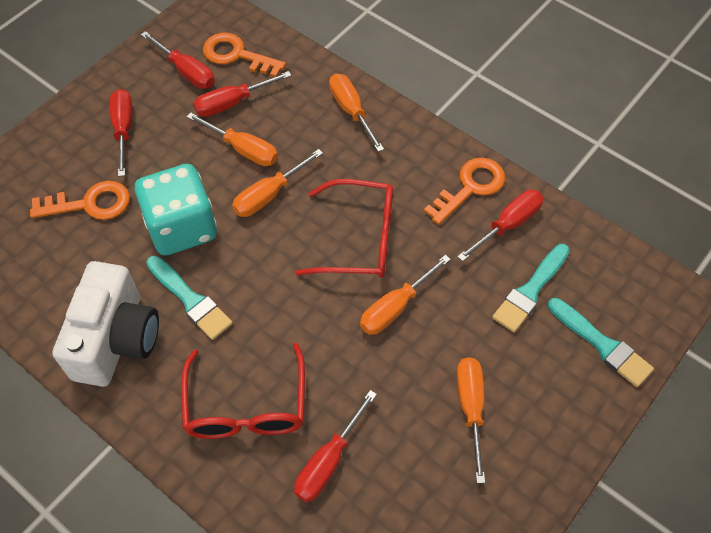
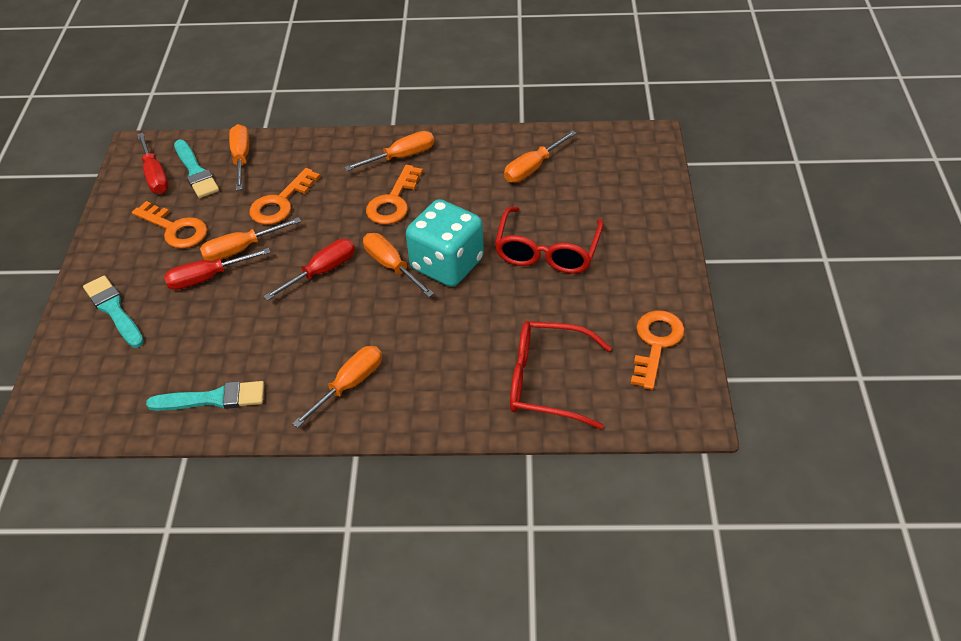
orange key: [30,181,130,220] [203,33,286,77] [424,157,505,225] = 3 -> [132,201,207,249] [249,168,320,225] [366,165,423,225] [631,310,685,390] = 4
orange screwdriver: [187,112,278,166] [232,149,323,217] [329,73,384,152] [360,255,451,335] [457,357,485,483] = 5 -> [200,217,301,261] [229,124,249,190] [292,346,382,428] [344,131,434,171] [363,233,434,297] [504,130,577,183] = 6
red screwdriver: [110,89,133,177] [141,31,215,89] [193,71,292,117] [294,390,377,502] [457,190,543,262] = 5 -> [137,133,169,194] [164,248,271,290] [263,239,355,301] = 3
white camera: [52,261,159,387] = 1 -> none = 0

